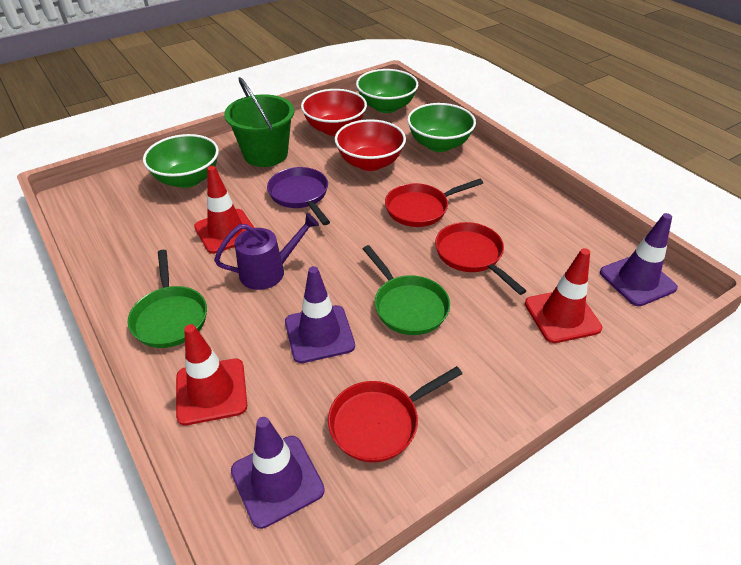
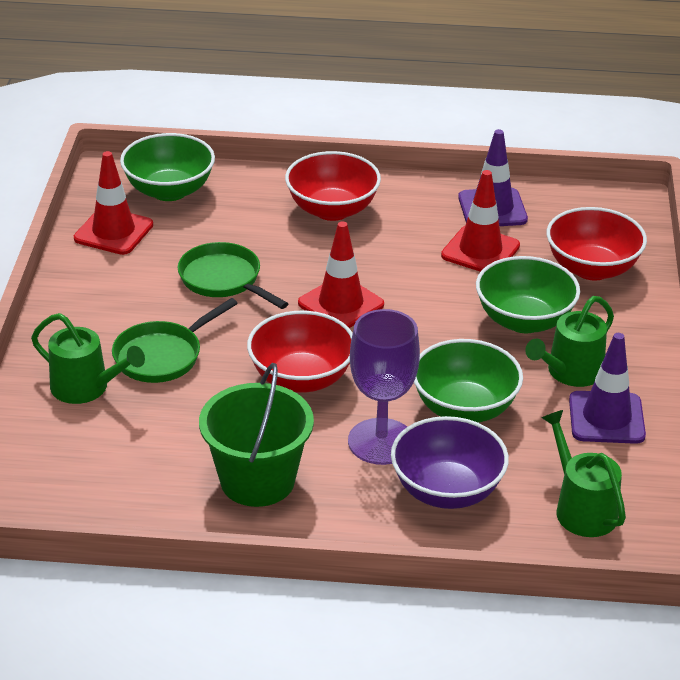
green watering can: none = 0 -> [31,313,145,404] [525,296,614,387] [541,410,626,537] = 3
purple bowl: none = 0 -> [391,416,509,509] = 1
purple goblet: none = 0 -> [348,309,420,465] = 1
purple pan: [267,167,330,225] = 1 -> none = 0
purple traffic cone: [231,417,325,529] [285,266,355,363] [600,213,678,306] = 3 -> [458,129,528,226] [569,333,646,444] = 2
purple watering can: [214,213,319,290] = 1 -> none = 0
red bowl: [301,89,367,136] [335,119,406,171] = 2 -> [247,311,353,393] [285,151,381,221] [546,207,647,280] = 3
red pan: [328,366,462,463] [385,179,483,227] [435,222,526,295] = 3 -> none = 0

